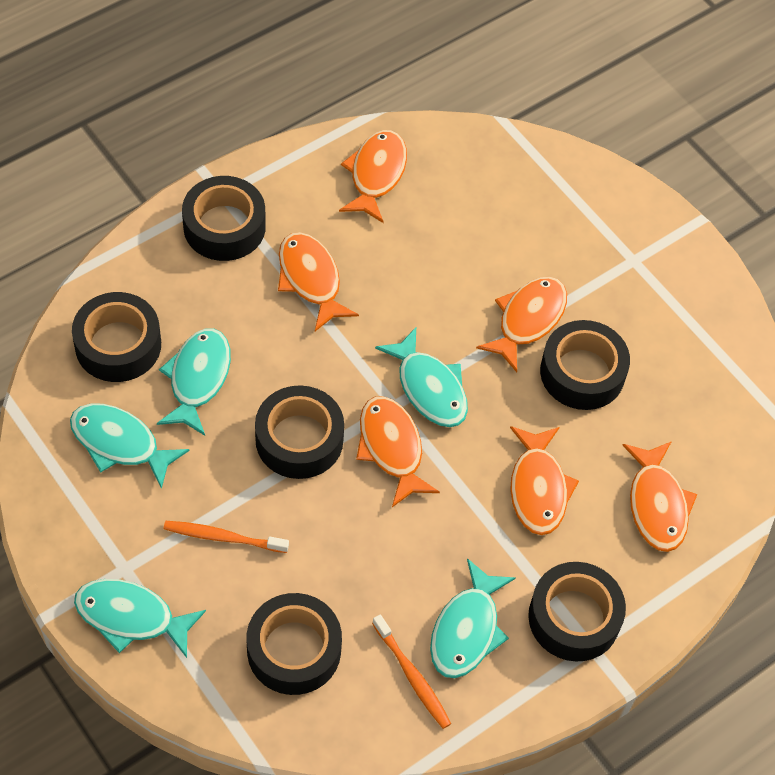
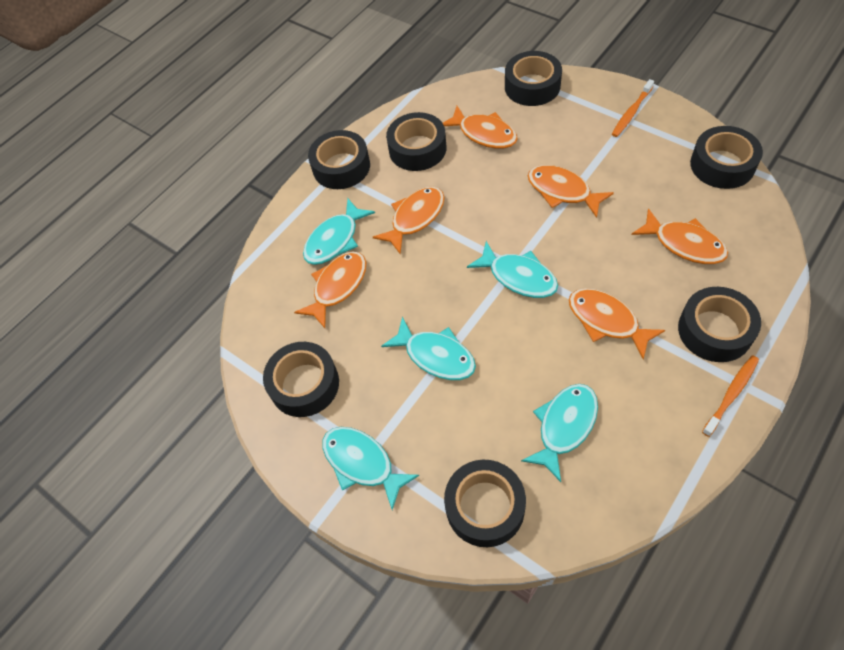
black tape: [72,292,161,382] [182,176,266,261] [247,593,342,695] [255,385,344,479] [528,562,626,662] [540,320,630,410] = 6 -> [263,342,339,417] [308,130,370,189] [386,112,446,171] [444,460,526,547] [505,51,562,106] [678,287,761,362] [690,126,763,189] = 7

